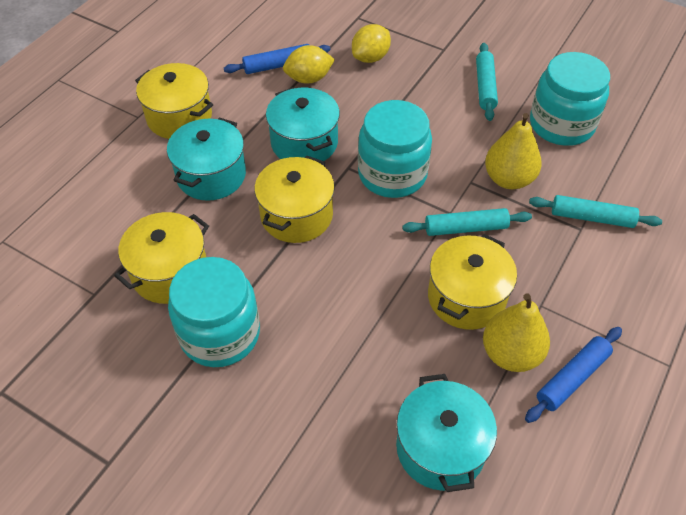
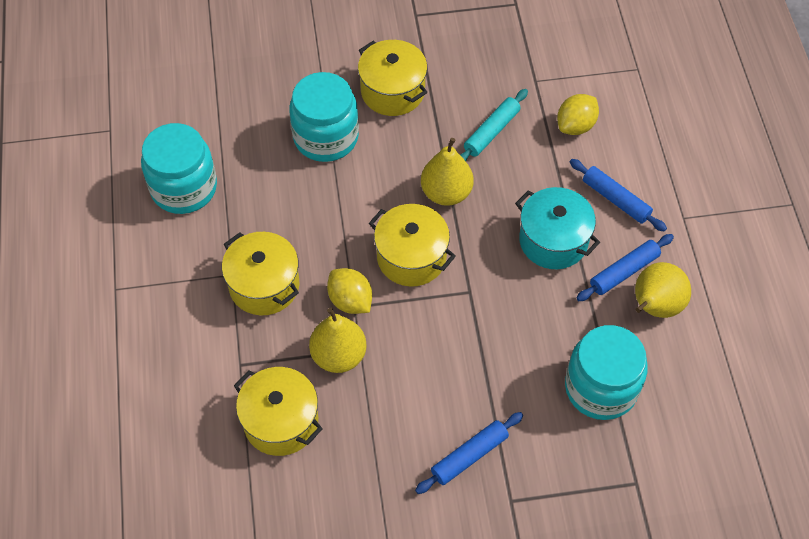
blue rolling pin: [224,44,330,74] [525,327,622,423] = 2 -> [415,412,523,494] [570,159,667,232] [577,234,674,301] = 3
turquoise pot: [167,117,246,201] [266,87,340,161] [396,374,497,492] = 3 -> [515,187,600,269] = 1
turquoise rolling pin: [402,208,532,236] [476,43,498,121] [529,195,662,228] = 3 -> [460,89,528,161] = 1
yellow pear: [483,293,550,372] [485,113,542,189] = 2 -> [309,308,367,373] [421,138,474,206] [635,262,691,318] = 3

